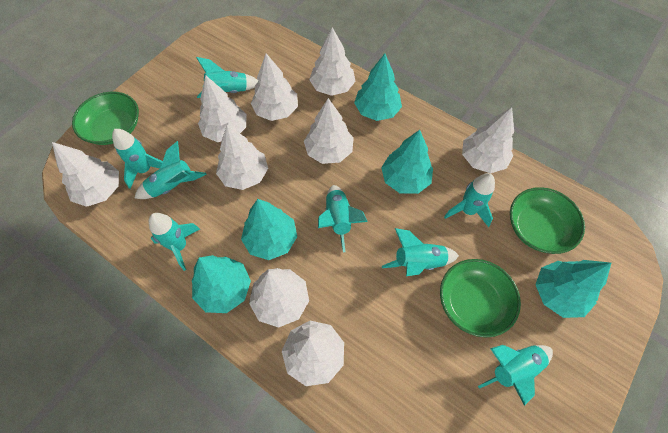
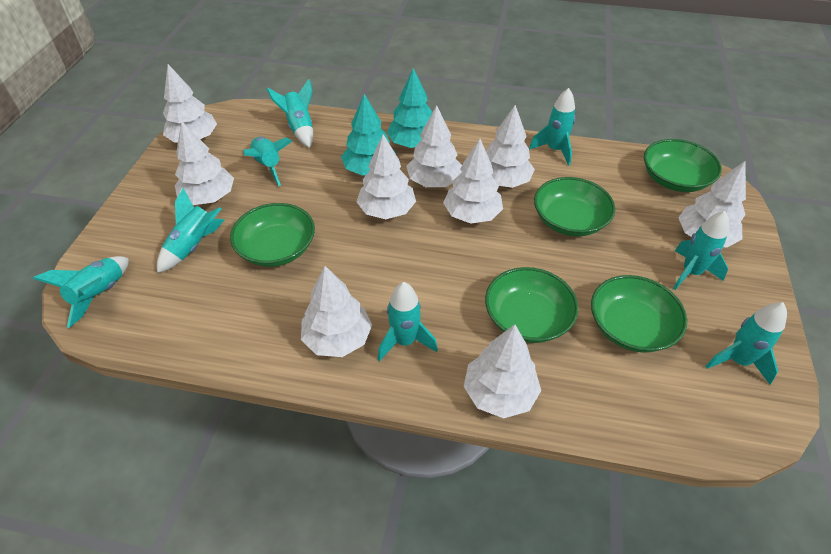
green bowl: [72,92,139,145] [440,259,521,338] [510,187,585,254] = 3 -> [230,203,315,267] [485,267,579,343] [534,177,615,237] [591,275,687,353] [644,139,722,192] = 5
turquoise tree: [192,255,251,313] [241,199,297,260] [354,54,402,121] [381,130,433,194] [535,260,611,318] = 5 -> [341,94,396,175] [387,68,433,148] = 2

